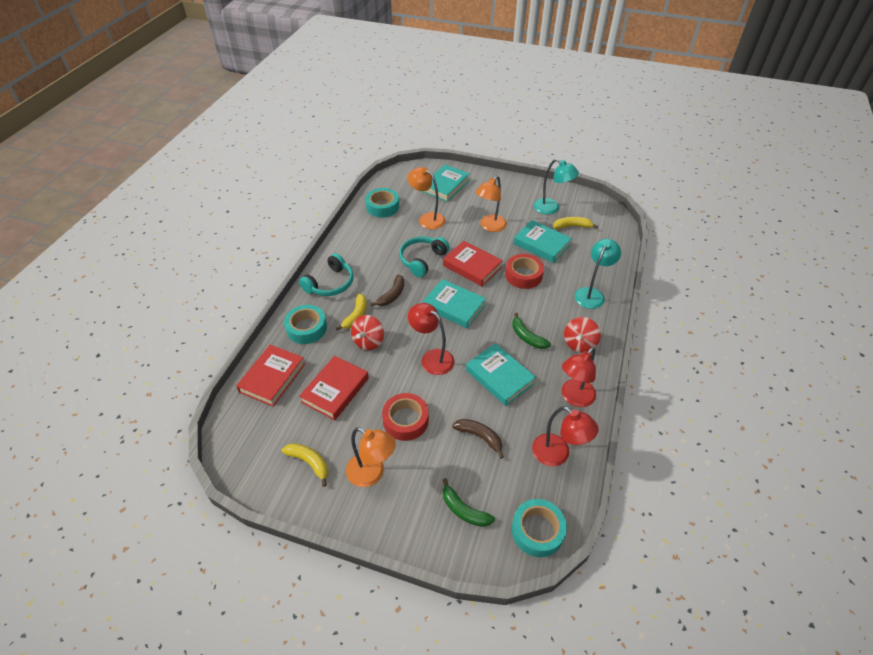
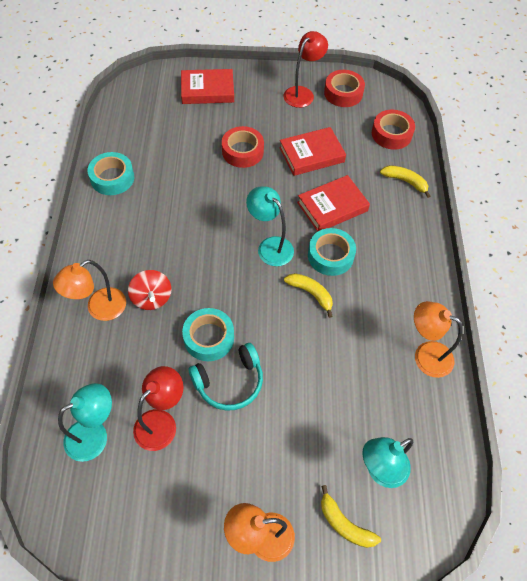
brown banana: [370,274,404,306] [452,419,504,459] = 2 -> none = 0
green banana: [443,478,495,527] [512,313,551,349] = 2 -> none = 0
red lamp: [408,303,454,375] [532,406,599,466] [562,347,596,407] = 3 -> [133,366,183,451] [284,31,328,108] = 2
red spinning top: [351,315,384,350] [564,317,601,353] = 2 -> [128,270,172,310] = 1
red tape: [382,393,429,441] [505,254,544,289] = 2 -> [222,126,264,168] [324,70,365,107] [372,110,415,150] = 3
turquoise book: [422,164,470,202] [423,279,486,328] [466,343,536,406] [514,220,572,263] = 4 -> none = 0
turquoise headphones: [299,253,354,296] [399,236,449,277] = 2 -> [188,343,263,411] = 1
turquoise lamp: [533,159,579,215] [574,239,621,309] = 2 -> [58,383,112,462] [246,186,294,266] [362,437,413,488] = 3

